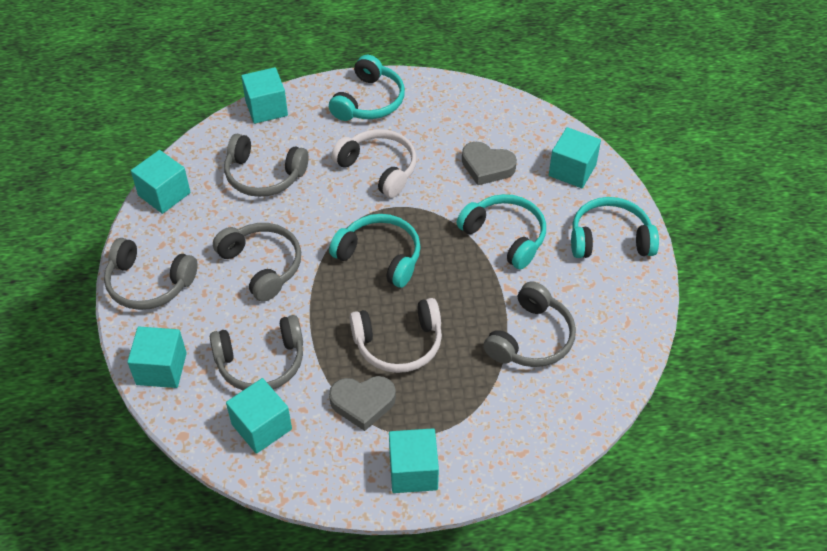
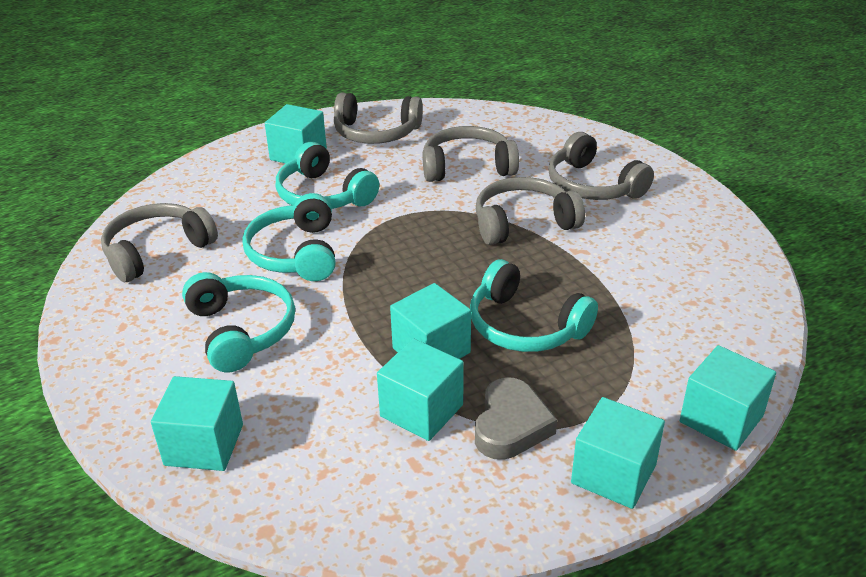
grey heart: [329,376,396,431] [462,142,517,185] = 2 -> [475,377,557,460] = 1
white headphones: [331,129,417,198] [350,298,442,373] = 2 -> none = 0

